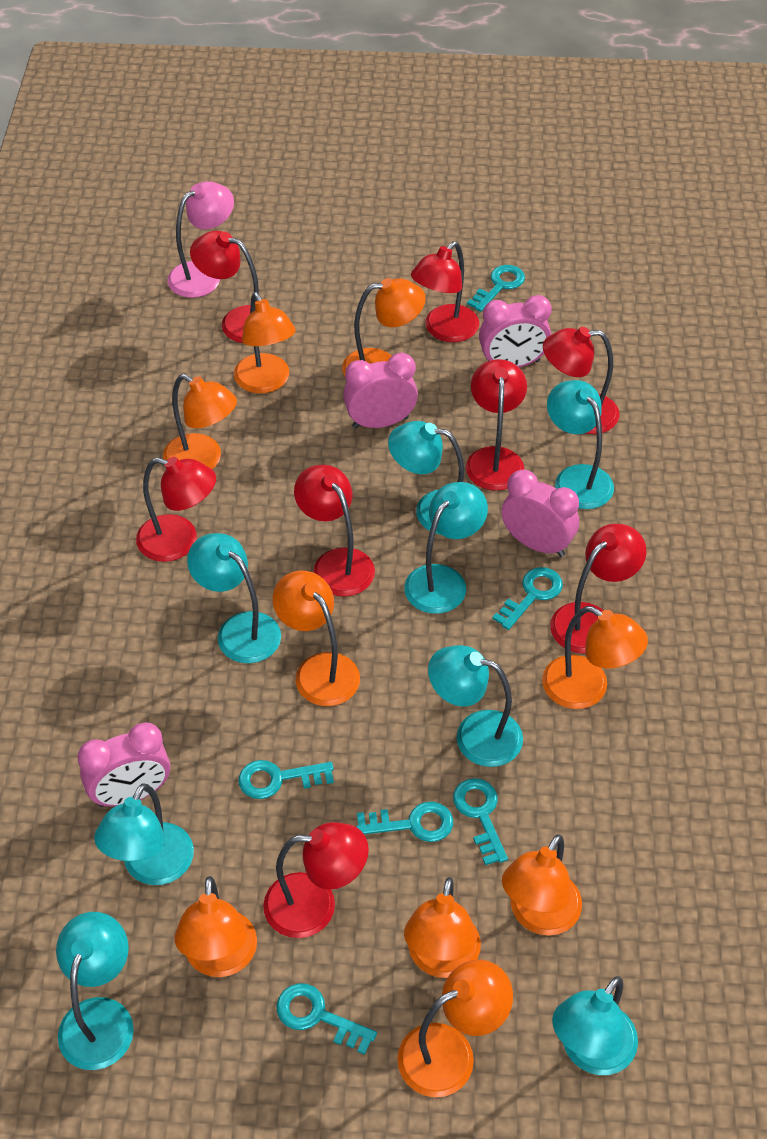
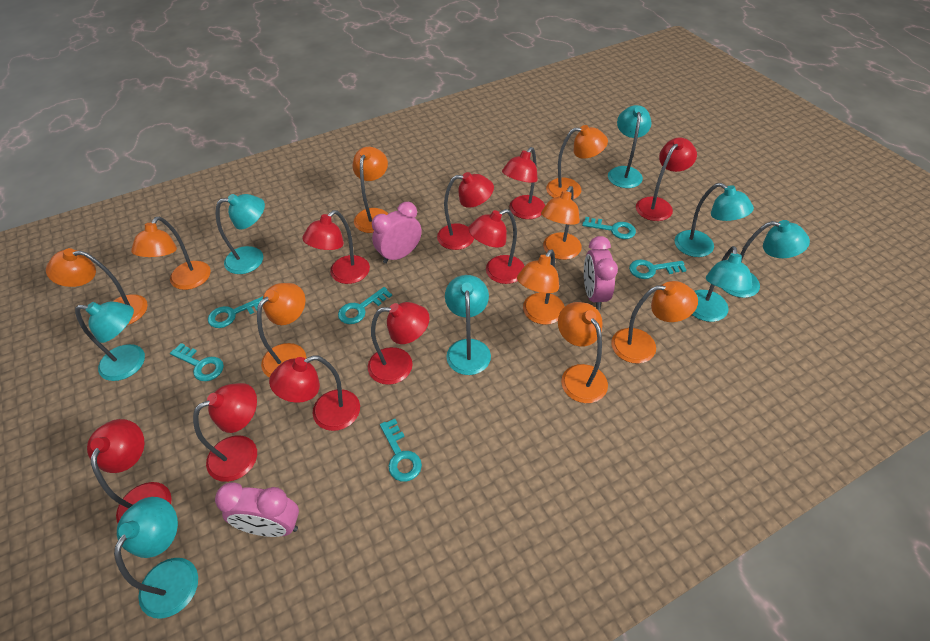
pink clock: [77,722,170,807] [343,353,418,429] [479,295,552,367] [502,469,579,557] = 4 -> [215,482,299,537] [372,202,422,264] [584,236,618,310] = 3
pink lamp: [167,181,234,298] = 1 -> none = 0
red lamp: [136,457,216,562] [190,231,259,343] [263,822,369,938] [294,465,375,597] [411,241,479,342] [466,359,527,491] [543,327,619,434] [550,524,647,654] = 8 -> [87,419,172,523] [193,383,257,482] [269,355,360,431] [302,210,370,284] [368,302,430,385] [437,172,494,250] [469,209,525,284] [502,147,545,219] [636,137,697,221] = 9

